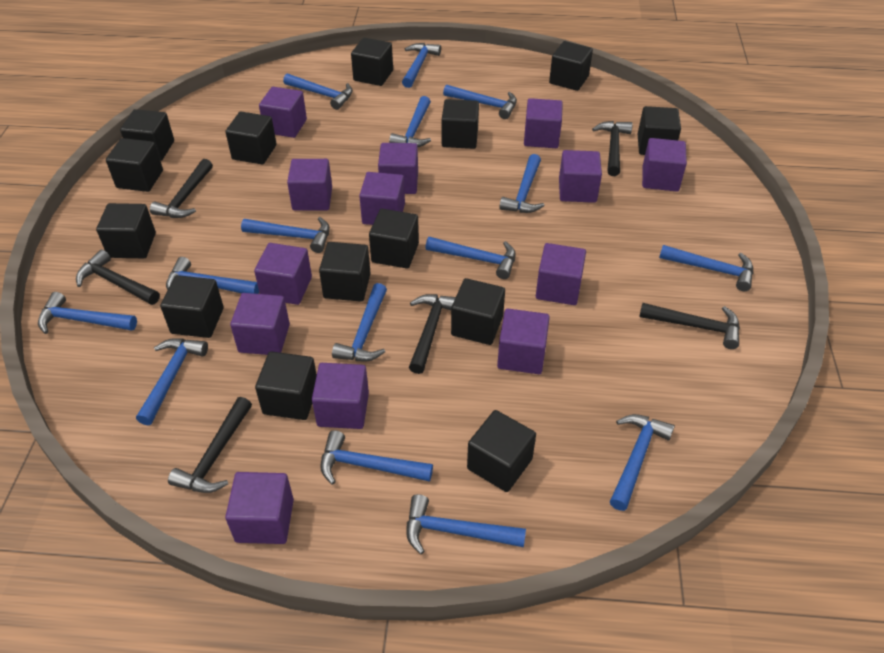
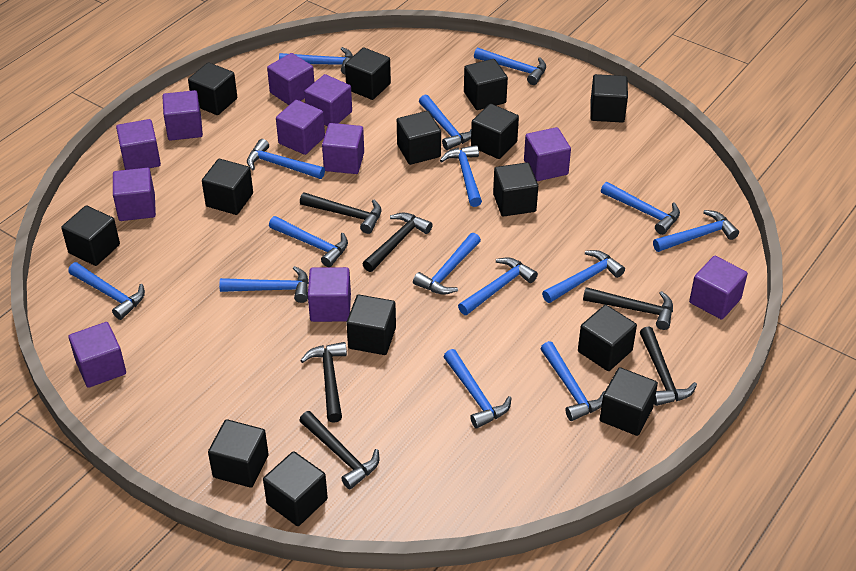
purple cube: [225,472,294,544] [230,293,290,355] [254,243,312,305] [259,87,307,138] [287,159,332,210] [312,363,369,429] [359,172,405,225] [378,143,418,194] [497,309,550,374] [524,98,563,148] [536,243,586,305] [559,150,602,203] [642,138,687,192] = 13 -> [69,322,126,388] [113,168,156,221] [116,119,161,170] [162,90,203,141] [267,53,314,105] [276,100,325,155] [304,74,352,126] [308,267,351,322] [322,123,364,174] [524,127,571,181] [689,256,748,320] = 11

